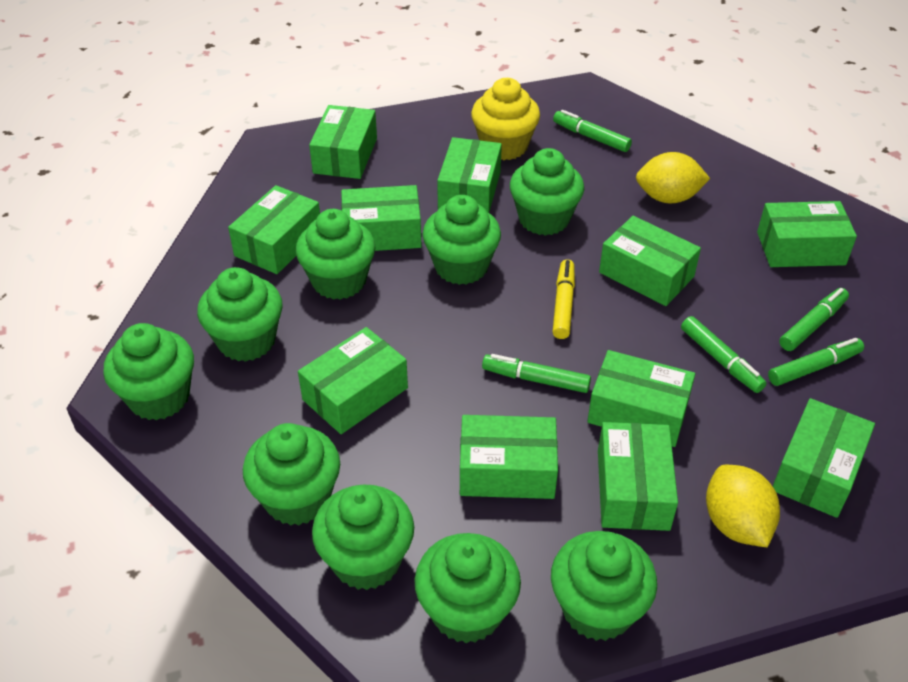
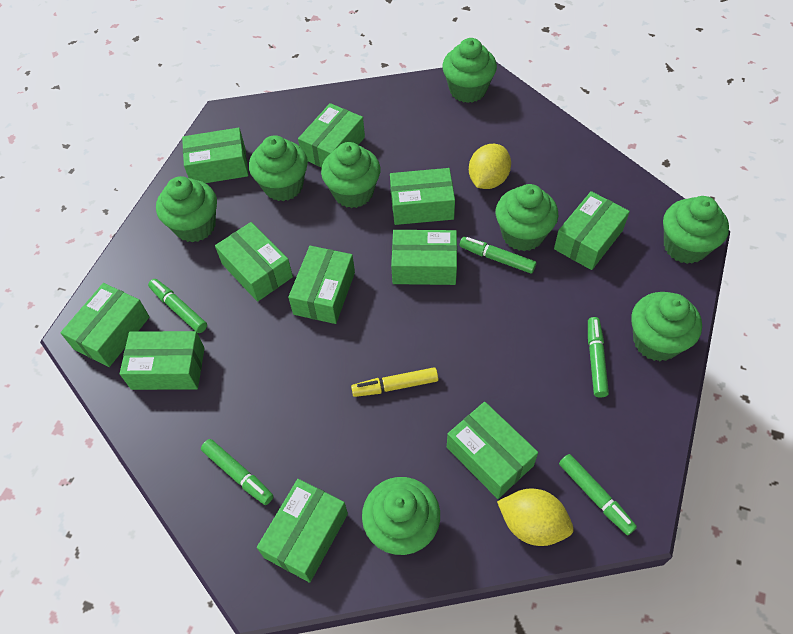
green cupcake: [103,323,194,420] [197,267,283,362] [243,423,340,526] [296,209,375,300] [312,485,414,590] [414,533,521,643] [422,195,501,285] [510,148,584,236] [551,531,657,641] = 9 -> [156,176,217,242] [249,135,308,201] [321,142,380,208] [362,477,440,555] [442,38,497,103] [496,184,558,251] [631,292,702,361] [663,196,729,264] = 8
yellow cupcake: [471,78,540,160] = 1 -> none = 0

